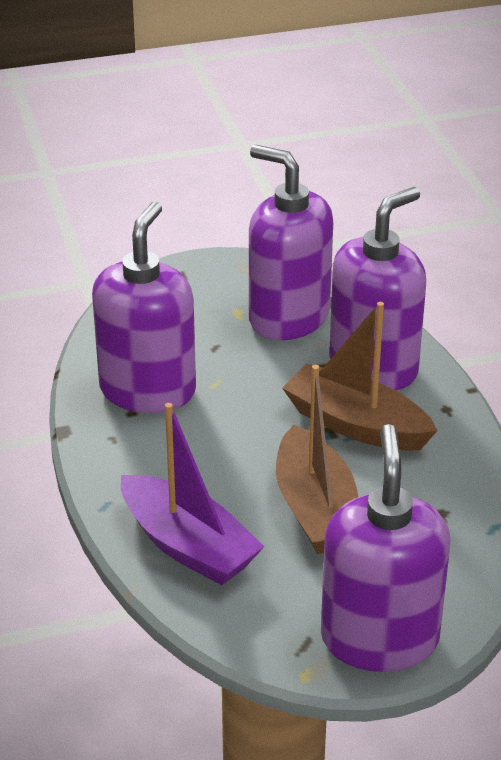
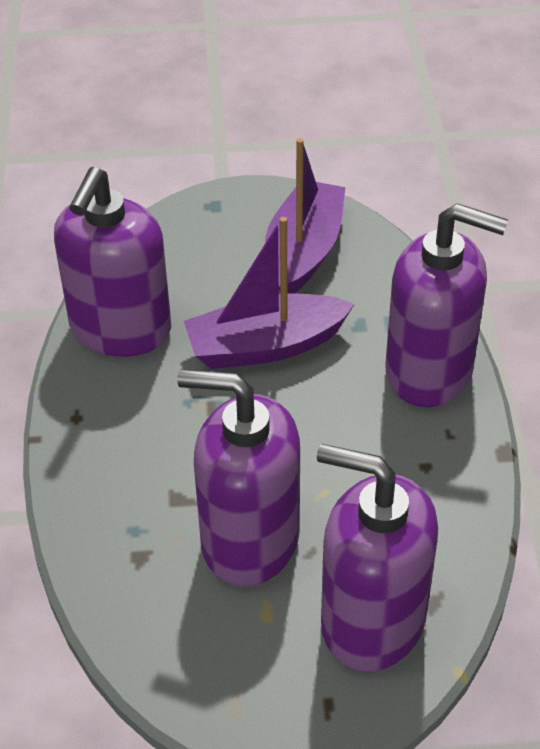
brown boat: [276,365,358,554] [282,302,438,451] = 2 -> none = 0
purple boat: [121,403,265,585] = 1 -> [184,217,355,369] [265,138,346,294] = 2

